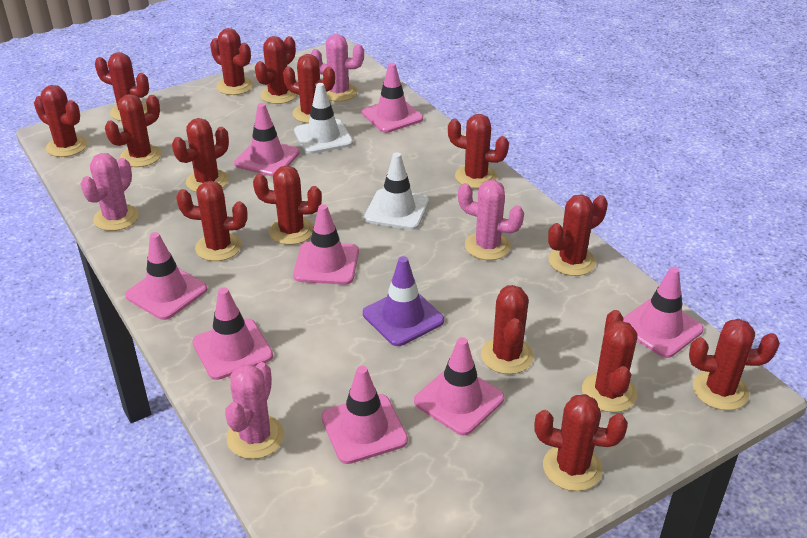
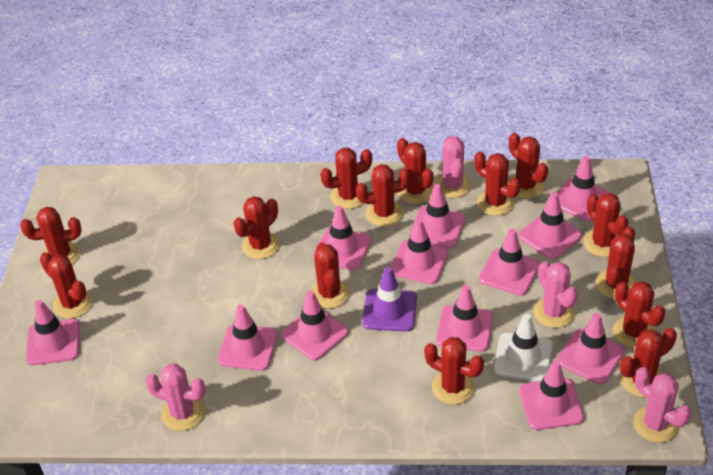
pink traffic cone: [125,232,207,320] [192,288,273,380] [234,103,300,176] [293,204,359,285] [321,366,408,464] [362,63,423,133] [414,337,504,435] [623,267,704,358] = 8 -> [26,300,80,366] [217,305,278,371] [281,290,349,360] [313,206,372,270] [391,219,448,284] [409,184,465,248] [436,285,493,352] [479,228,540,296] [518,192,582,259] [519,361,584,430] [557,313,625,384] [558,156,610,221] = 12
red cactus: [34,85,87,157] [95,52,149,121] [105,94,161,167] [172,118,229,192] [176,181,248,261] [210,28,253,95] [253,166,322,245] [255,36,297,104] [283,54,335,123] [448,114,509,189] [481,285,533,374] [534,394,628,491] [548,194,608,276] [582,310,638,412] [689,319,780,410] = 15 -> [20,207,82,264] [40,252,92,319] [233,196,280,259] [311,242,350,309] [320,148,372,209] [356,164,410,227] [397,138,434,204] [424,337,484,405] [474,152,521,216] [508,133,548,198] [583,193,629,257] [596,226,636,299] [613,281,666,348] [620,328,677,398] = 14
white traffic cone: [294,83,353,154] [364,152,429,230] = 2 -> [494,314,553,382] = 1

